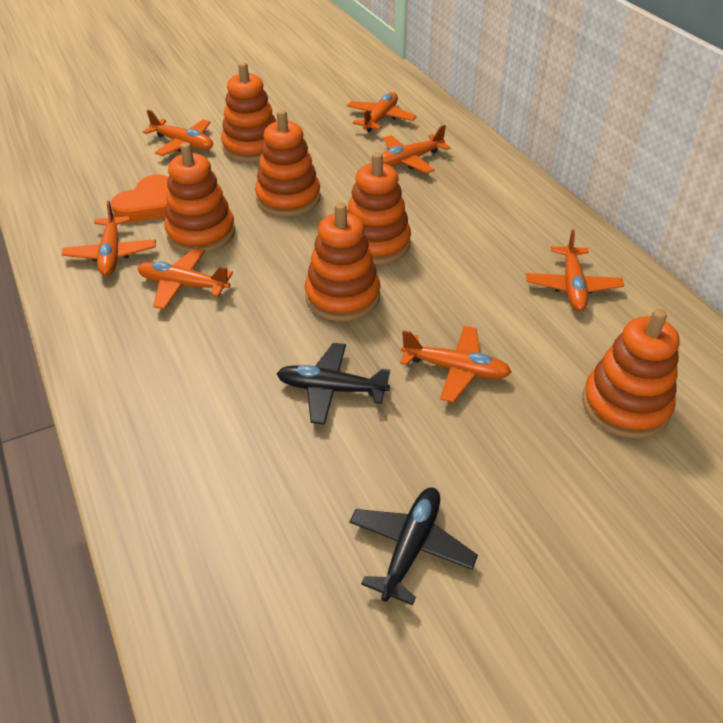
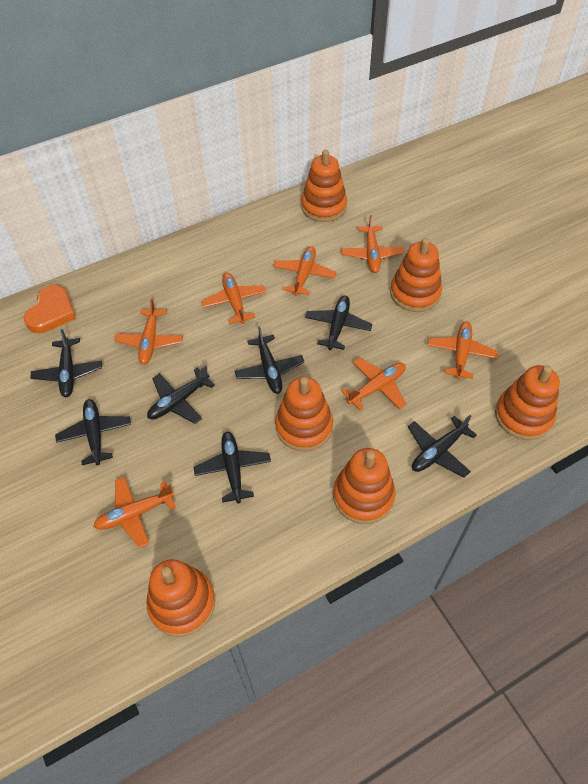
black plane: [277,343,390,425] [349,487,478,605] = 2 -> [31,329,102,397] [55,399,131,465] [147,366,215,424] [193,432,271,503] [234,326,304,394] [305,295,372,350] [408,415,477,478] = 7

